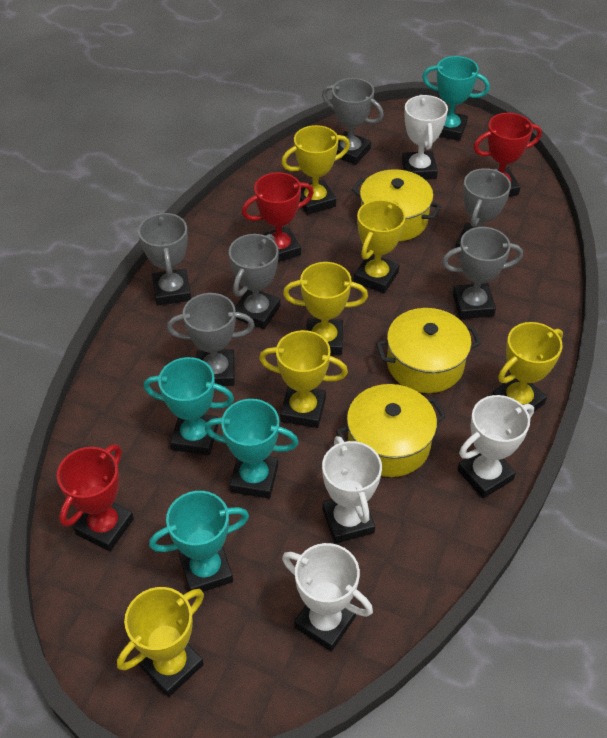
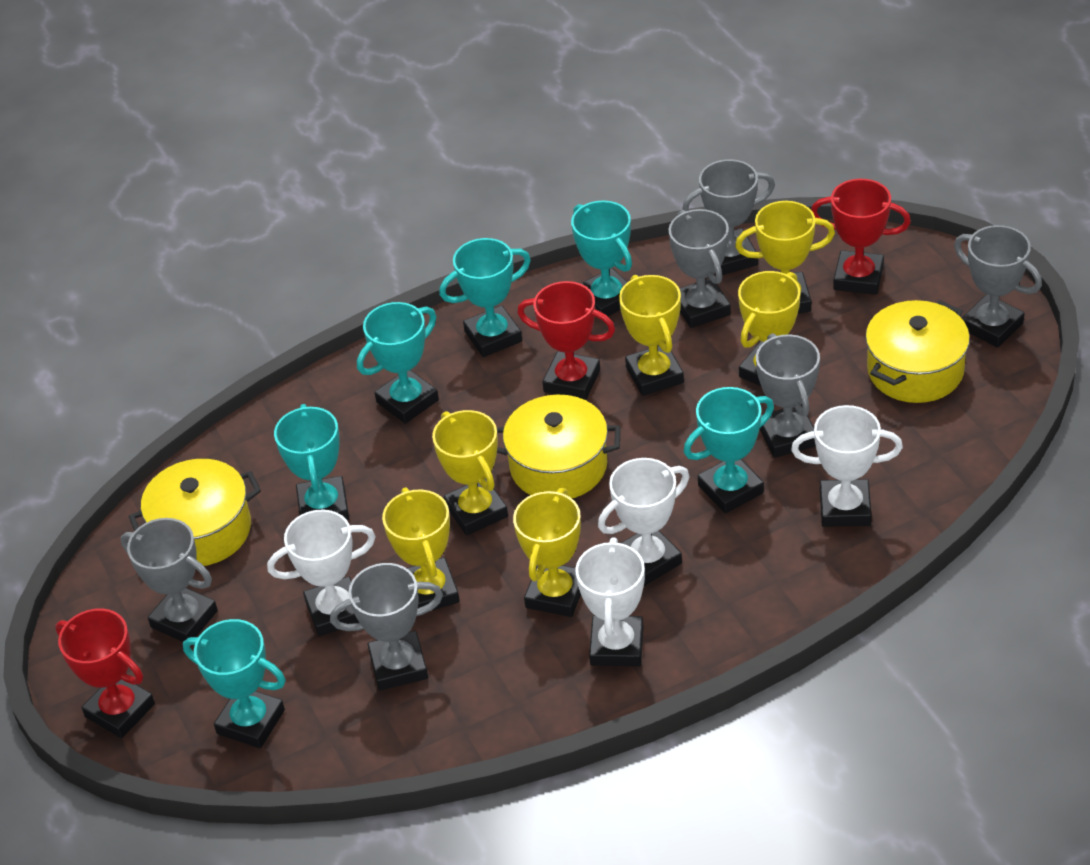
turquoise trophy: [144,357,234,455] [149,491,249,592] [205,399,299,498] [422,56,490,141] = 4 -> [183,619,286,748] [274,404,349,520] [357,302,439,424] [439,238,531,357] [571,201,632,316] [684,387,774,514] = 6

